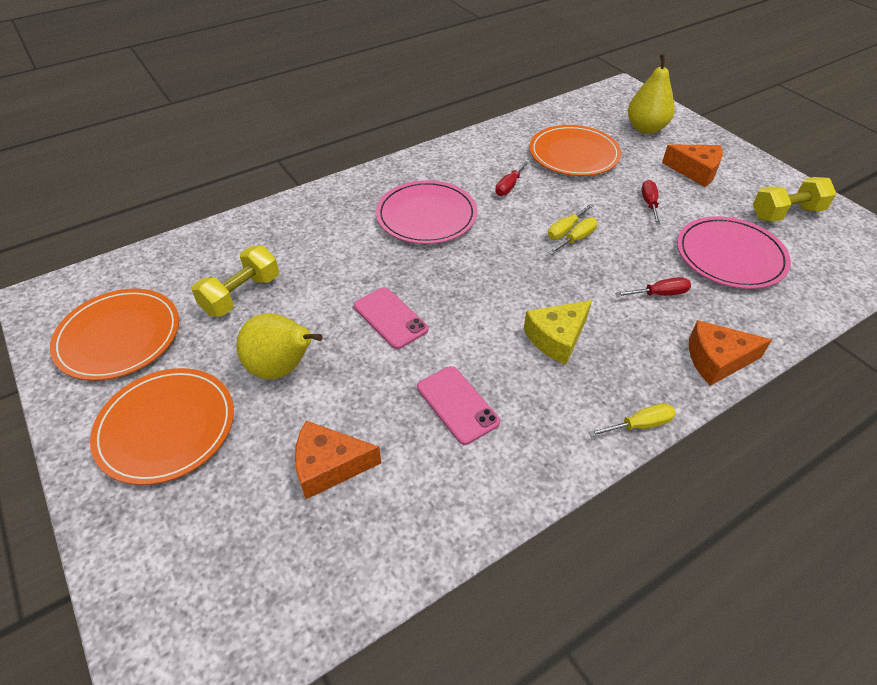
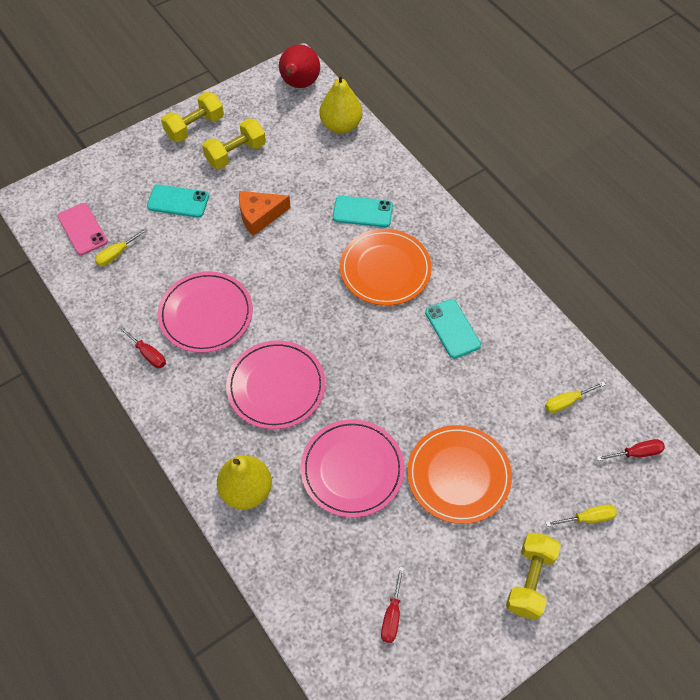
orange cheese: [295,421,381,499] [662,144,723,187] [689,320,772,386] = 3 -> [239,191,291,236] = 1
orange plate: [50,289,179,381] [90,368,234,485] [529,125,621,176] = 3 -> [340,229,432,306] [407,425,512,524] = 2
pink phone: [354,287,428,349] [417,366,500,445] = 2 -> [57,203,108,255] = 1
pink plate: [376,180,477,244] [677,216,791,289] = 2 -> [158,271,253,353] [226,340,325,429] [301,419,405,518] = 3
red pear: none = 0 -> [279,44,320,88] = 1
turquoise phone: none = 0 -> [147,185,209,218] [333,196,393,227] [425,299,481,359] = 3
yellow cheese: [524,300,592,365] = 1 -> none = 0
yellow dumbbell: [192,245,279,316] [753,177,836,222] = 2 -> [161,92,224,142] [202,118,266,169] [506,533,561,620] = 3

